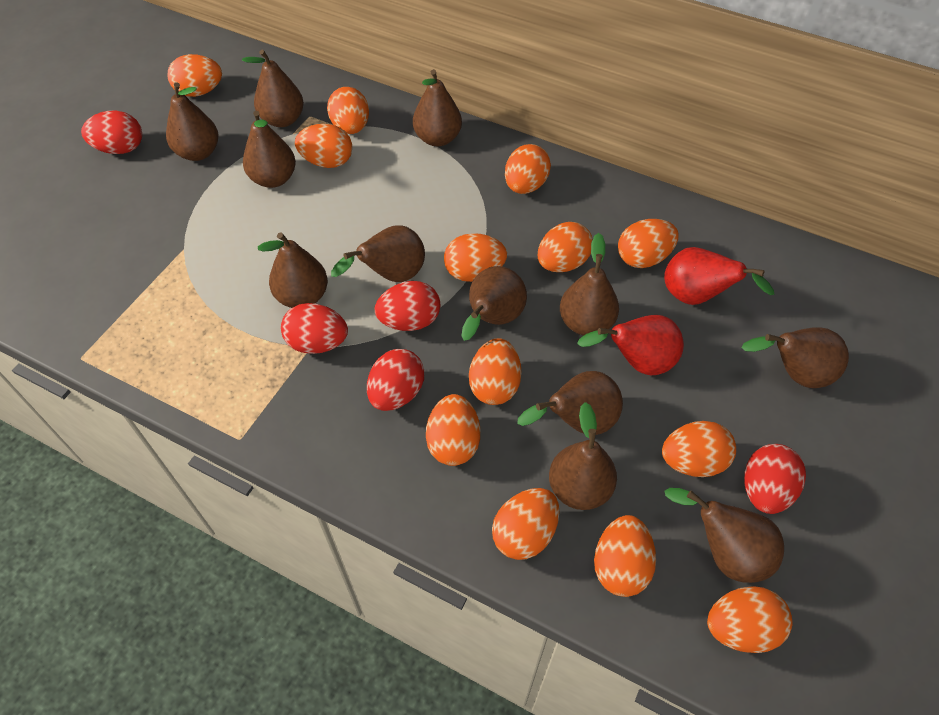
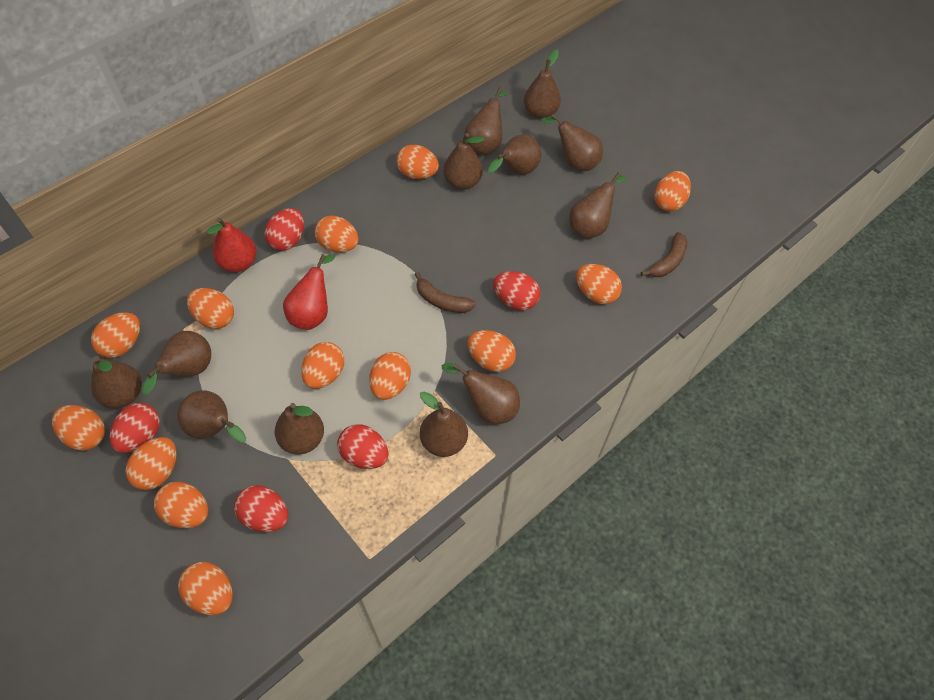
brown banana: none = 0 -> [415,272,476,313] [641,232,687,277] = 2

